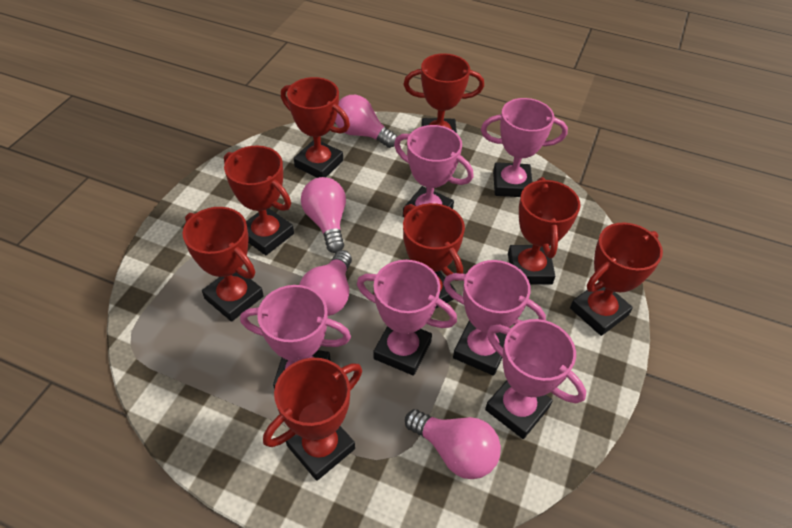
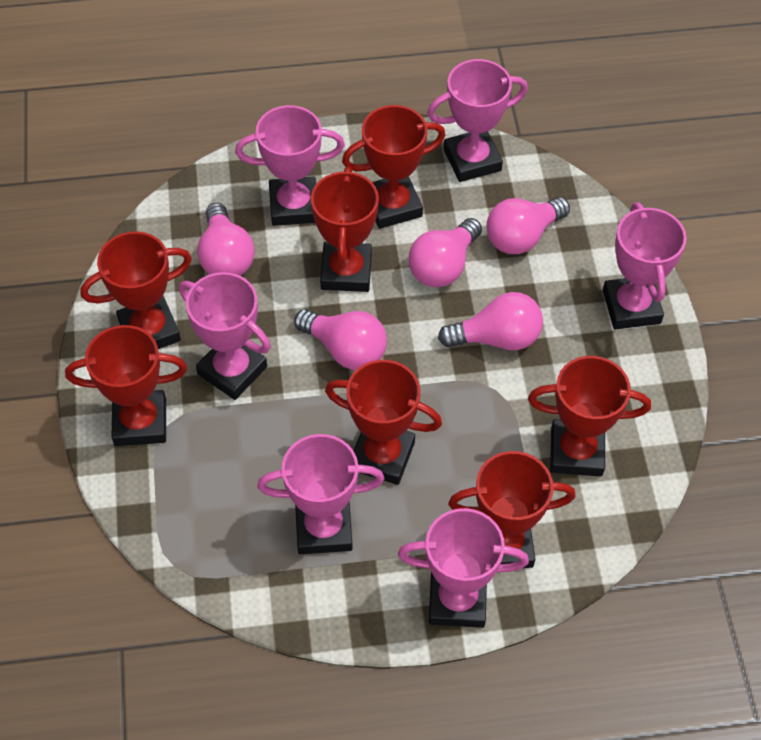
pink light bulb: [299,250,352,316] [301,177,346,253] [335,95,397,148] [405,409,501,479] = 4 -> [197,203,254,276] [294,309,387,370] [409,218,482,287] [438,292,543,350] [486,197,570,254] = 5
red trophy: [182,207,264,322] [224,146,294,255] [263,358,362,481] [281,77,350,178] [403,203,465,309] [404,53,484,133] [508,177,581,285] [570,222,663,336] = 8 -> [65,325,187,446] [81,231,192,349] [311,167,379,292] [325,360,442,485] [342,105,446,229] [448,451,576,568] [528,356,651,477] = 7

